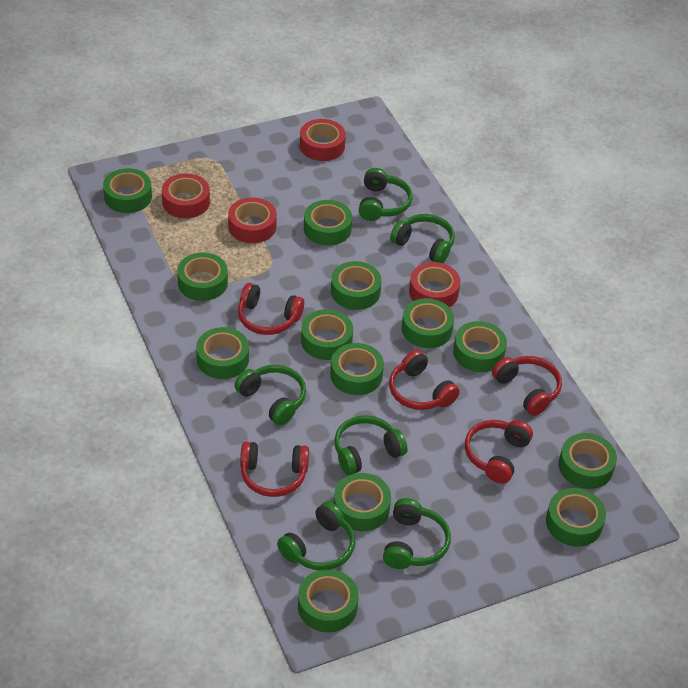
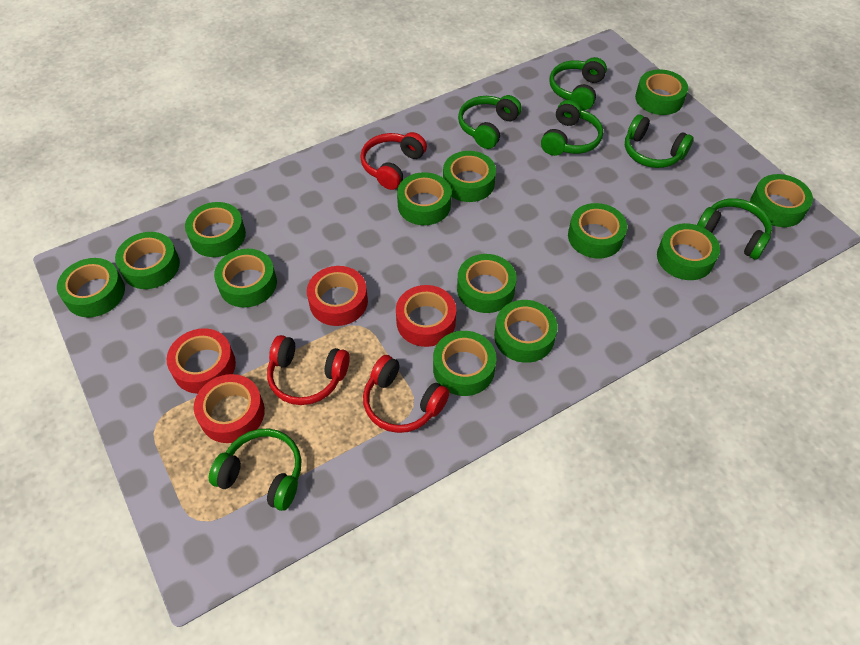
red headphones: [238,283,304,335] [240,442,309,497] [389,350,460,410] [465,420,533,484] [492,356,562,416] = 5 -> [267,335,350,405] [360,132,427,190] [363,355,449,433] = 3

